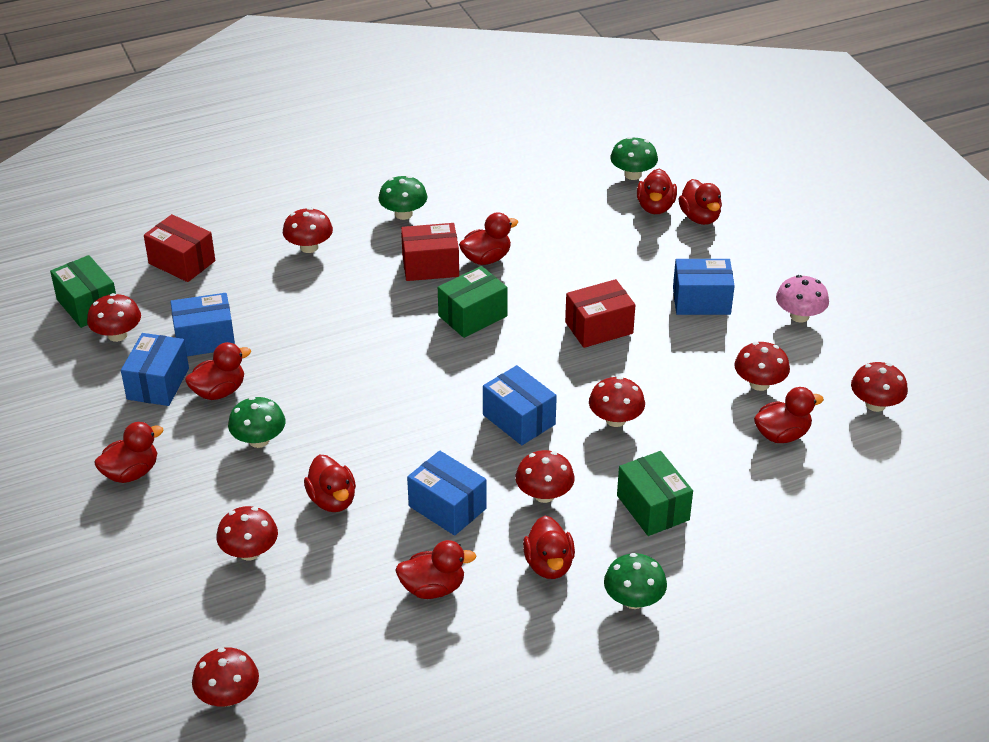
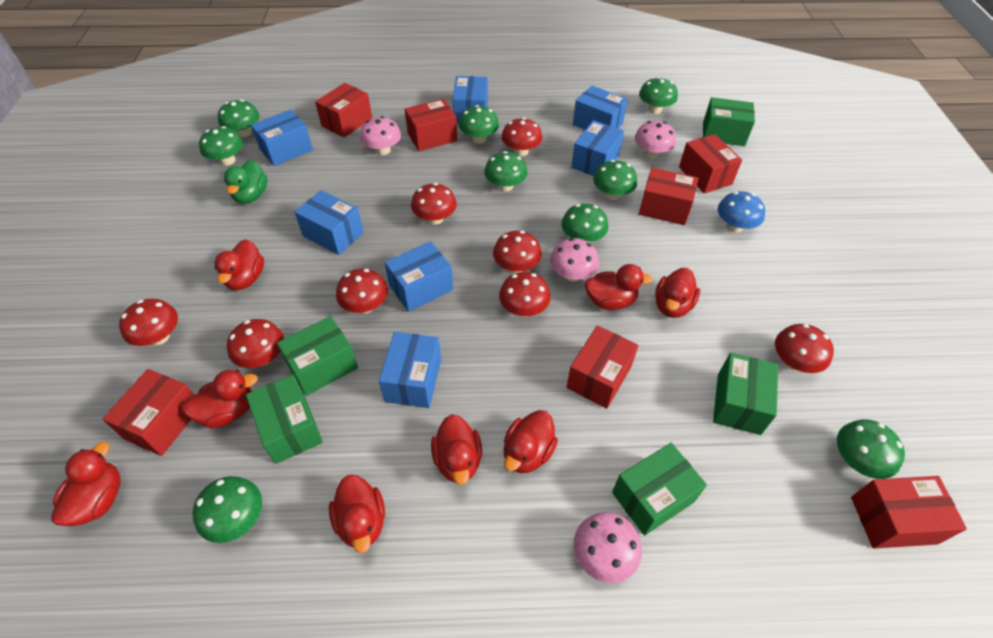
blue box: [121,333,189,406] [170,293,235,356] [407,450,487,536] [483,365,557,445] [673,259,735,315] = 5 -> [251,109,313,166] [295,190,364,255] [379,332,441,408] [385,241,453,312] [452,76,488,124] [571,120,624,176] [573,86,628,130] = 7
blue mushroom: none = 0 -> [718,191,765,233] = 1
green box: [50,255,116,328] [438,266,508,338] [617,451,693,536] = 3 -> [246,375,323,464] [277,316,358,396] [612,443,707,536] [703,97,755,146] [713,353,778,435] = 5
green duck: none = 0 -> [224,160,268,204] = 1
green mushroom: [228,397,285,448] [378,176,427,220] [604,553,667,609] [610,137,658,180] = 4 -> [193,476,262,543] [199,126,243,166] [218,99,260,137] [459,105,499,144] [484,151,528,192] [562,203,608,243] [593,160,637,200] [639,77,678,114] [837,419,905,479] = 9
pink mushroom: [776,275,829,323] = 1 -> [360,116,401,155] [550,238,599,282] [574,512,642,583] [635,121,676,159] = 4
red box: [144,214,215,282] [401,223,459,281] [565,279,635,348] = 3 -> [103,369,194,456] [315,83,372,138] [405,99,458,151] [566,325,639,409] [639,168,698,225] [679,134,742,193] [851,476,967,549] = 7
red duck: [94,422,164,483] [185,342,251,400] [304,454,356,512] [395,540,477,599] [459,212,518,265] [523,516,575,579] [637,168,677,214] [679,179,722,225] [754,387,824,443] = 9 -> [51,442,120,526] [182,370,258,428] [214,239,264,290] [329,475,385,553] [431,414,482,485] [504,410,558,473] [585,264,653,310] [655,268,700,318] = 8

